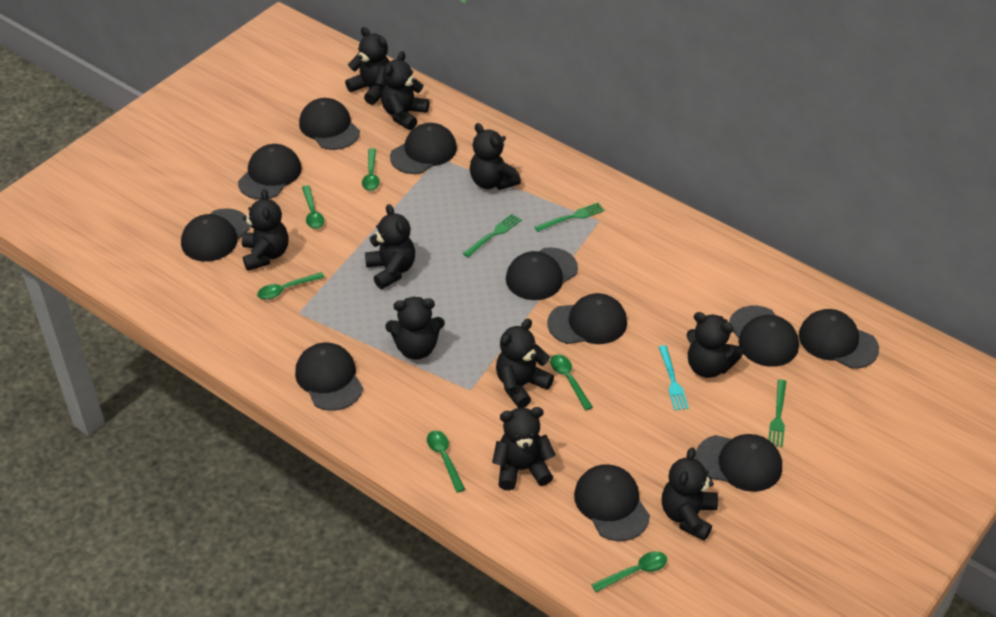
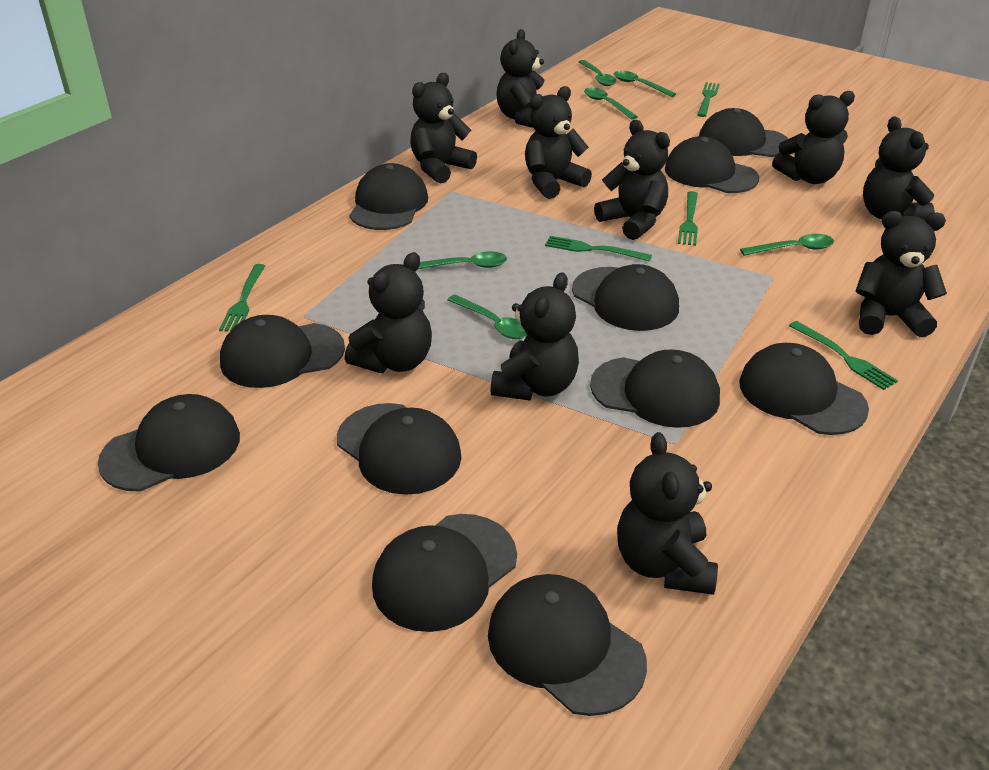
green fork: [463,214,521,257] [535,203,605,232] [768,380,787,447] = 3 -> [219,264,265,332] [545,236,652,262] [678,191,698,246] [697,82,720,117] [789,321,898,390] = 5
turquoise fork: [659,345,689,410] = 1 -> none = 0

